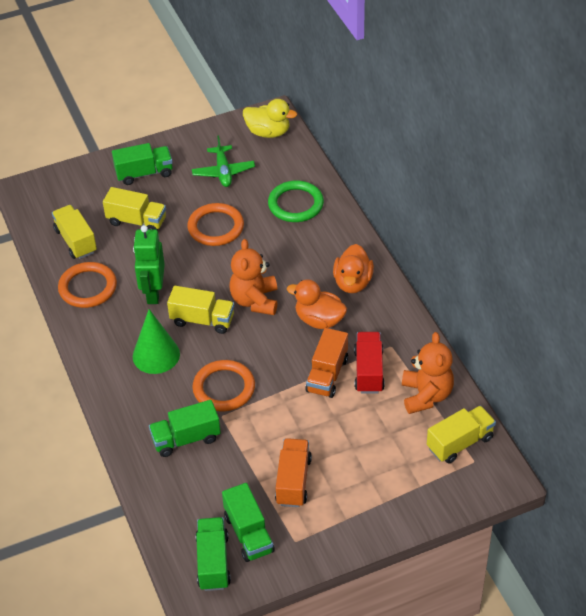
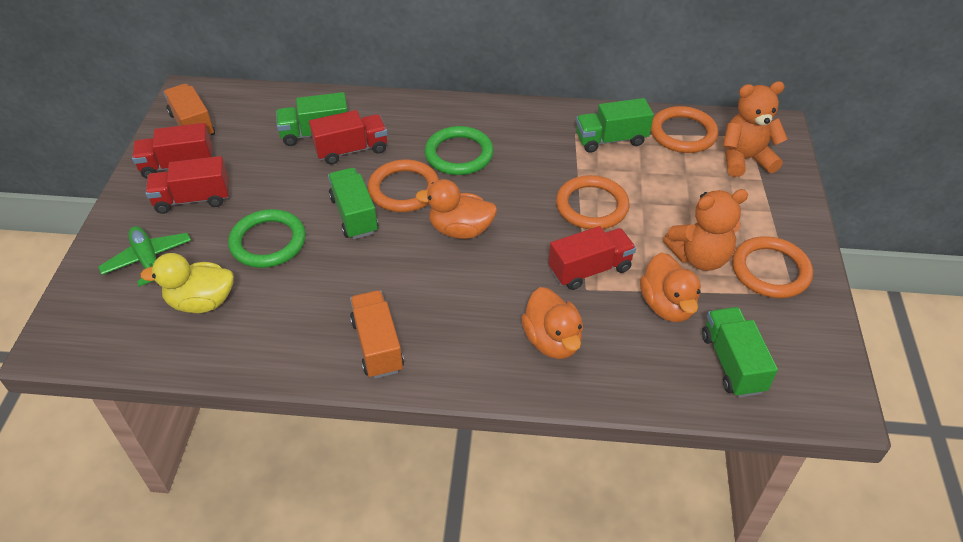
green cone: [133,309,180,374] = 1 -> none = 0
green ring: [268,181,324,222] = 1 -> [228,209,306,268] [424,126,494,175] = 2
green robot: [133,225,165,304] = 1 -> none = 0
orange duck: [287,279,347,329] [333,244,374,293] = 2 -> [415,179,497,239] [521,287,583,359] [640,252,701,322] = 3
orange ring: [58,262,117,308] [187,203,244,246] [192,360,255,411] = 3 -> [368,159,439,212] [556,175,630,229] [651,106,718,153] [732,236,813,298] = 4
red truck: [354,332,385,394] = 1 -> [132,123,213,178] [146,156,229,214] [309,110,387,165] [548,226,636,290] = 4
yellow truck: [52,205,97,259] [103,187,166,231] [167,286,234,334] [427,406,496,464] = 4 -> none = 0

